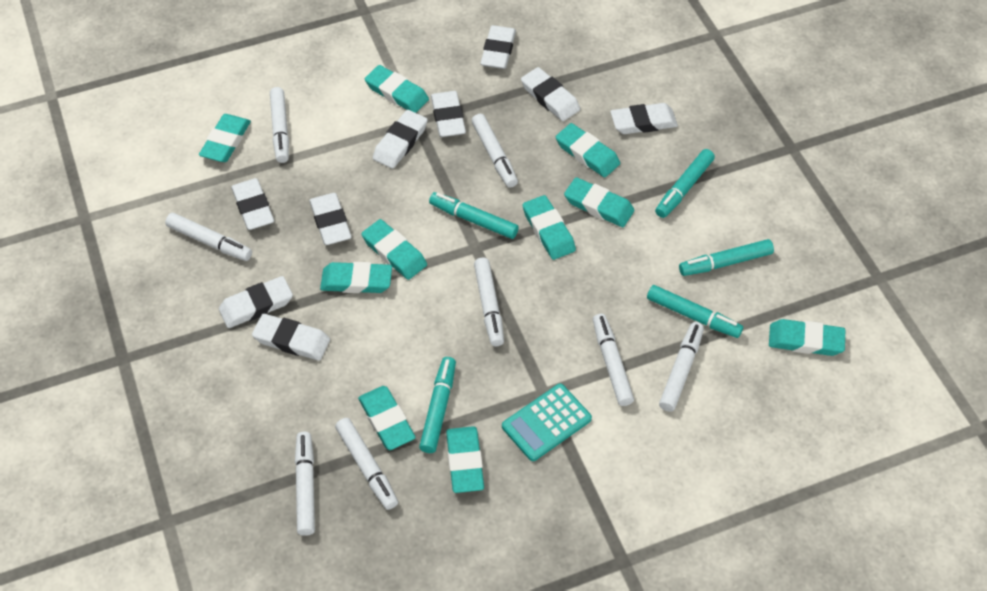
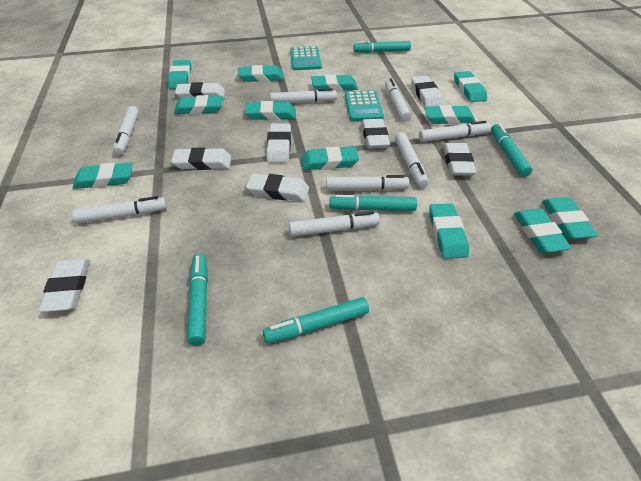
turquoise calculator: [502,384,592,461] = 1 -> [290,46,322,70] [345,90,384,121] = 2
turquoise eraser: [199,114,251,162] [320,262,392,293] [358,386,416,450] [361,219,427,280] [365,65,429,113] [446,426,484,493] [523,195,576,260] [556,123,620,177] [564,177,634,227] [769,319,845,356] = 10 -> [73,162,133,189] [168,60,191,89] [174,95,223,114] [238,65,284,82] [245,101,296,120] [301,146,359,170] [311,74,358,91] [424,105,476,124] [429,204,469,259] [454,71,487,102] [514,209,572,253] [542,197,598,239] = 12
white eraser: [219,276,293,328] [231,178,274,230] [252,314,330,361] [309,193,352,245] [373,110,428,169] [431,91,466,137] [480,25,516,69] [521,67,580,121] [610,103,678,134] = 9 -> [38,259,90,312] [171,148,231,170] [175,82,225,98] [246,173,309,202] [267,123,291,162] [362,119,390,149] [411,76,443,107] [443,143,476,176] = 8

